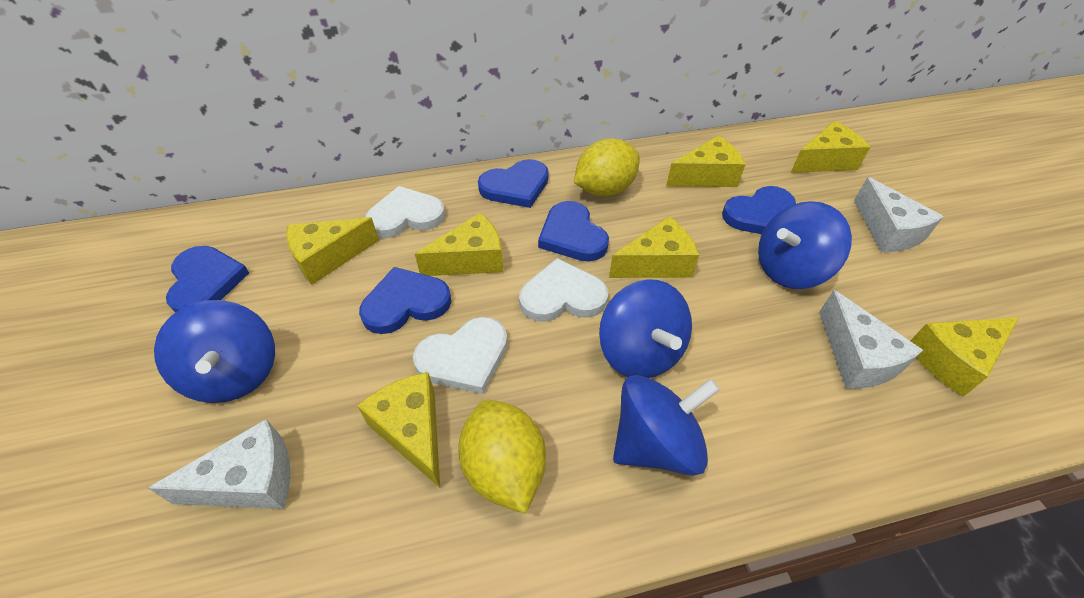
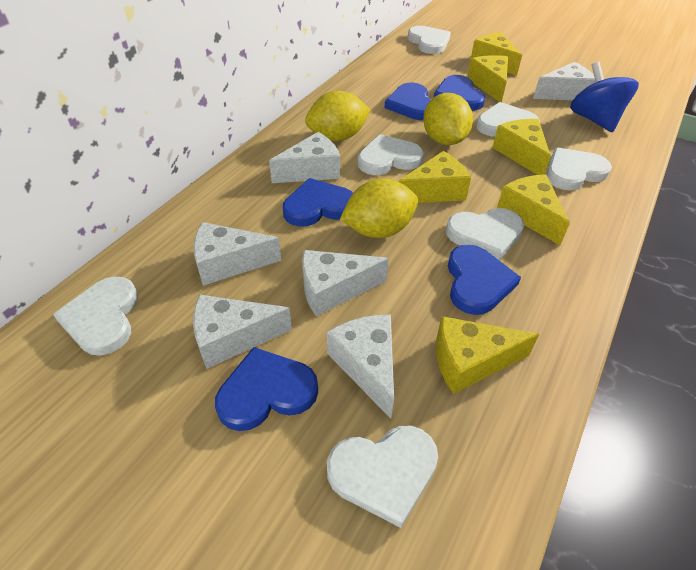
blue spinning top: [154,300,275,403] [599,279,692,378] [613,375,720,476] [758,201,852,289] = 4 -> [570,61,639,132] = 1
white cheese: [148,419,290,509] [819,290,923,389] [854,177,944,252] = 3 -> [193,222,281,286] [193,294,292,369] [269,132,340,183] [302,250,389,317] [327,315,394,419] [533,62,596,100] = 6
white heart: [365,186,445,238] [413,317,508,394] [519,258,608,322] = 3 -> [53,277,138,356] [327,426,438,528] [358,134,424,175] [408,26,451,54] [446,208,524,260] [476,102,540,137] [546,147,612,191] = 7
yellow cheese: [286,217,379,285] [357,372,440,488] [415,213,503,276] [609,216,699,278] [666,136,746,187] [791,121,870,173] [910,317,1019,397] = 7 -> [398,151,471,203] [436,316,539,394] [467,55,508,102] [471,32,522,76] [492,119,551,175] [497,174,570,245] = 6
yellow lemon: [458,400,546,514] [574,138,640,197] = 2 -> [305,91,371,141] [340,178,418,238] [423,93,473,145] = 3

